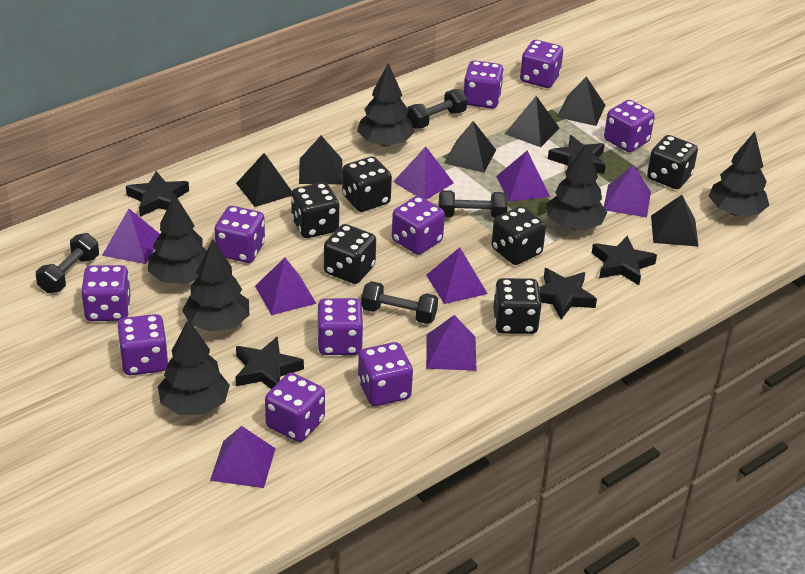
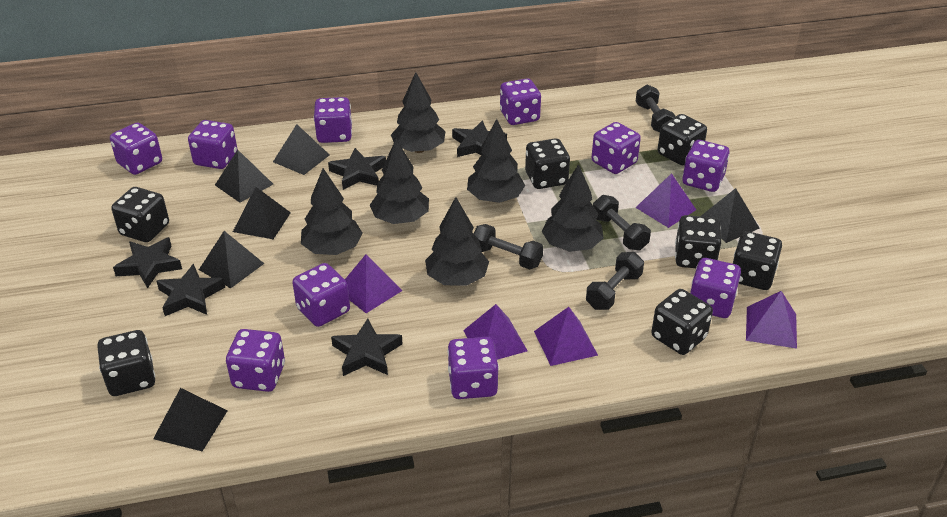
black dice: [291,182,339,238] [324,224,376,284] [342,156,392,212] [491,206,546,265] [493,278,542,334] [647,135,698,189] = 6 -> [97,330,155,396] [111,187,169,242] [525,138,570,189] [651,289,713,355] [658,114,707,165] [675,215,721,268] [733,231,782,290] = 7
purple pyramid: [102,209,160,264] [210,426,276,488] [255,258,317,315] [393,147,454,200] [426,247,488,304] [426,315,477,371] [496,151,550,202] [604,165,651,217] = 8 -> [345,254,403,313] [463,304,528,360] [534,307,598,366] [635,173,696,228] [746,291,797,348] = 5

